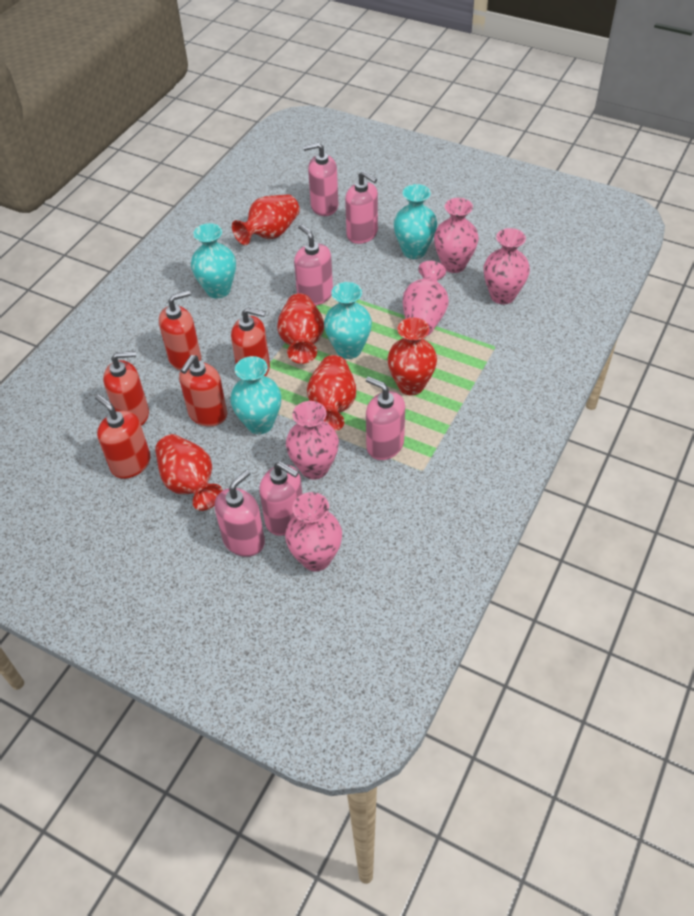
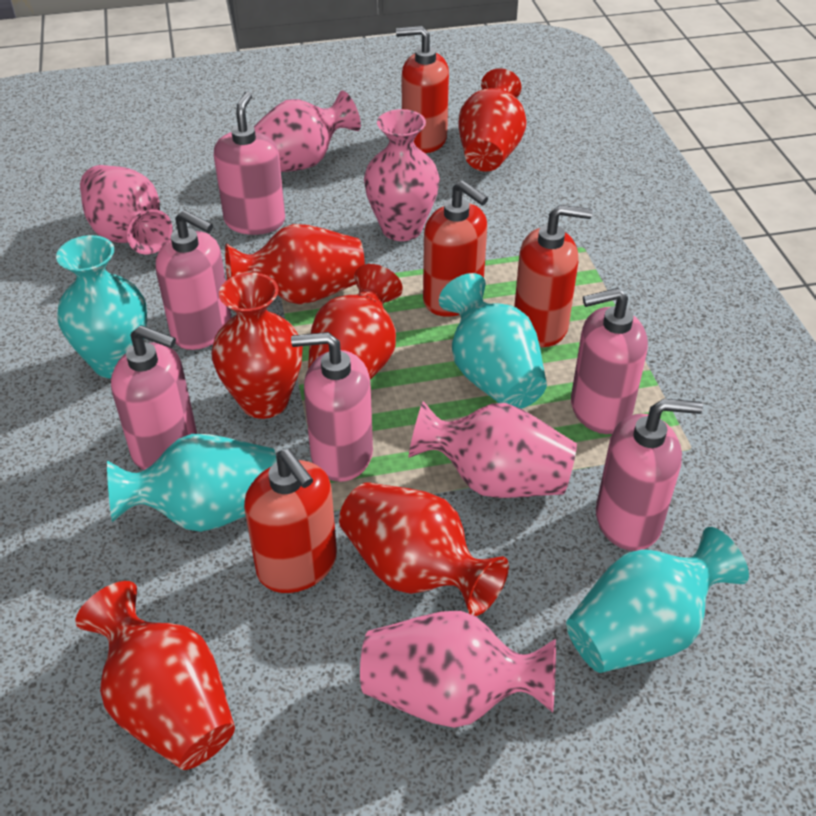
red soap dispenser: [95,394,151,479] [103,351,149,426] [159,290,201,370] [179,355,227,427] [231,307,270,379] = 5 -> [244,449,337,593] [396,26,449,153] [423,180,488,317] [514,205,592,347] = 4
red vase: [155,434,223,511] [232,194,300,245] [277,293,324,364] [307,355,356,432] [387,318,437,396] = 5 -> [75,581,235,770] [211,273,303,419] [225,224,365,304] [308,264,403,380] [339,482,509,616] [459,68,527,172] = 6

